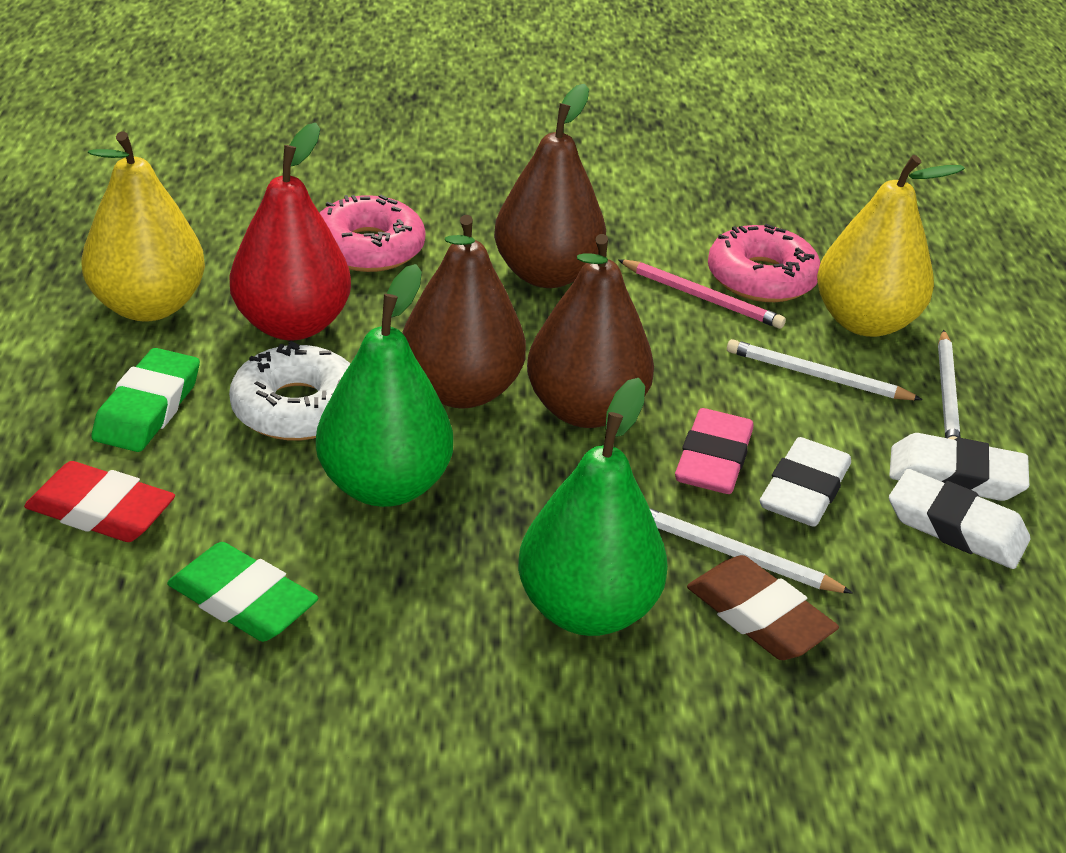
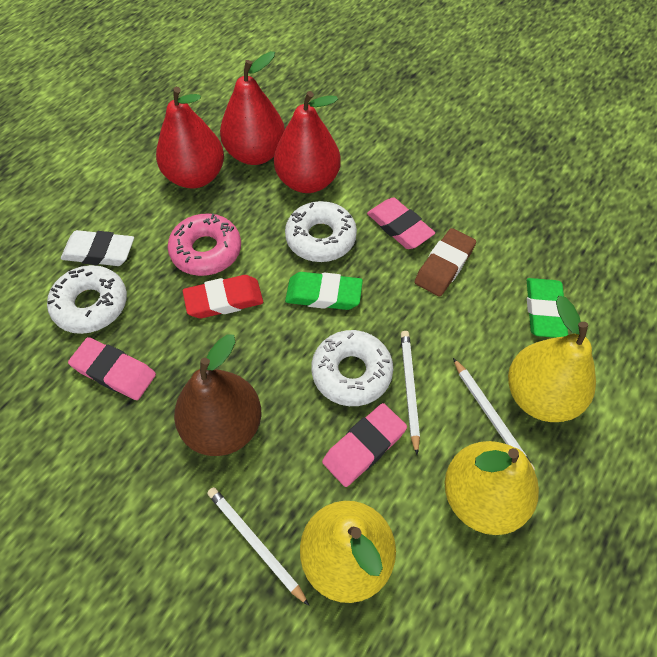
brown pear: [402,215,526,408] [494,84,606,288] [527,234,654,428] = 3 -> [174,334,261,456] = 1
green pear: [316,264,453,507] [518,378,668,636] = 2 -> none = 0
pink donut: [320,195,425,272] [708,224,820,302] = 2 -> [168,213,241,276] = 1
pink eraser: [675,408,753,494] = 1 -> [68,337,156,400] [322,403,407,487] [367,198,435,249] = 3
pink pencil: [618,259,786,329] = 1 -> none = 0
red pear: [229,123,351,340] = 1 -> [156,87,224,189] [220,51,285,165] [274,91,341,193] = 3
white donut: [229,341,351,441] = 1 -> [47,265,127,334] [285,201,357,262] [311,330,393,406] = 3
white eraser: [760,437,851,527] [889,433,1029,501] [889,469,1030,569] = 3 -> [61,230,134,266] = 1
yellow pear: [82,132,205,321] [817,155,965,337] = 2 -> [300,501,396,603] [445,441,539,535] [508,296,596,422] = 3

